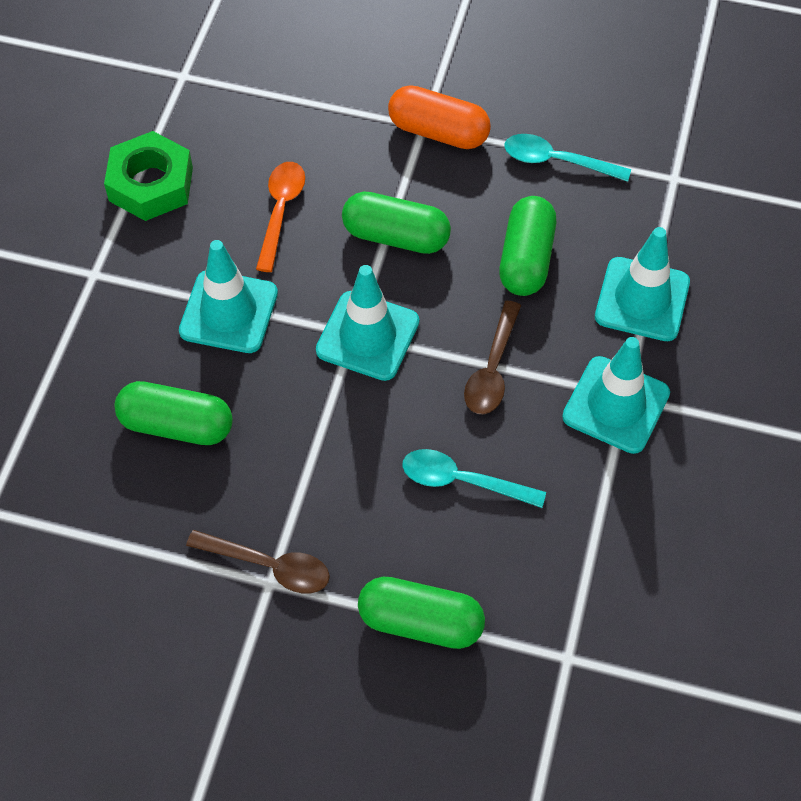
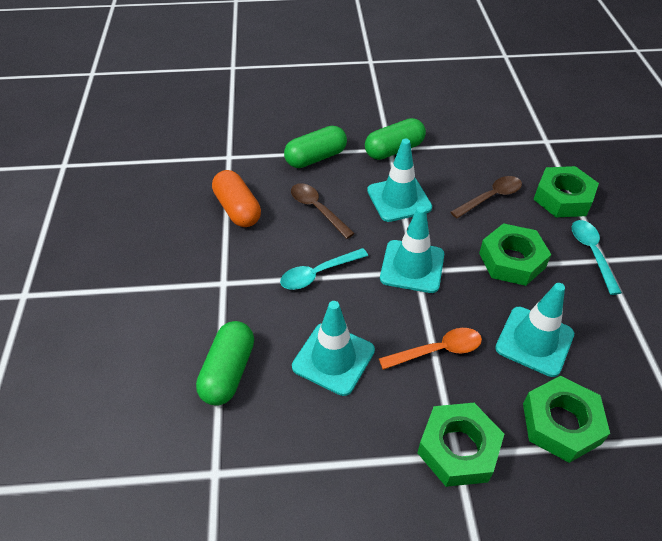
green capsule: [114,381,233,445] [342,192,451,254] [358,577,485,649] [499,196,556,296] = 4 -> [196,321,254,406] [284,126,347,168] [365,118,426,160] = 3
green nut: [104,131,193,221] = 1 -> [417,403,504,487] [479,223,552,286] [523,376,610,463] [533,166,599,217] = 4

